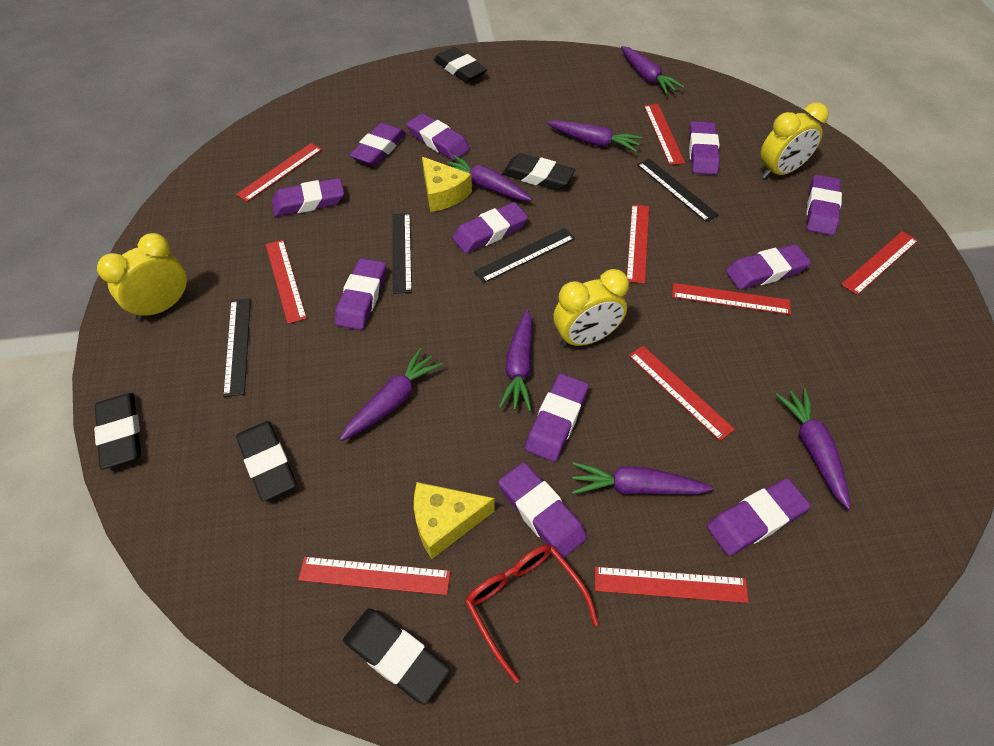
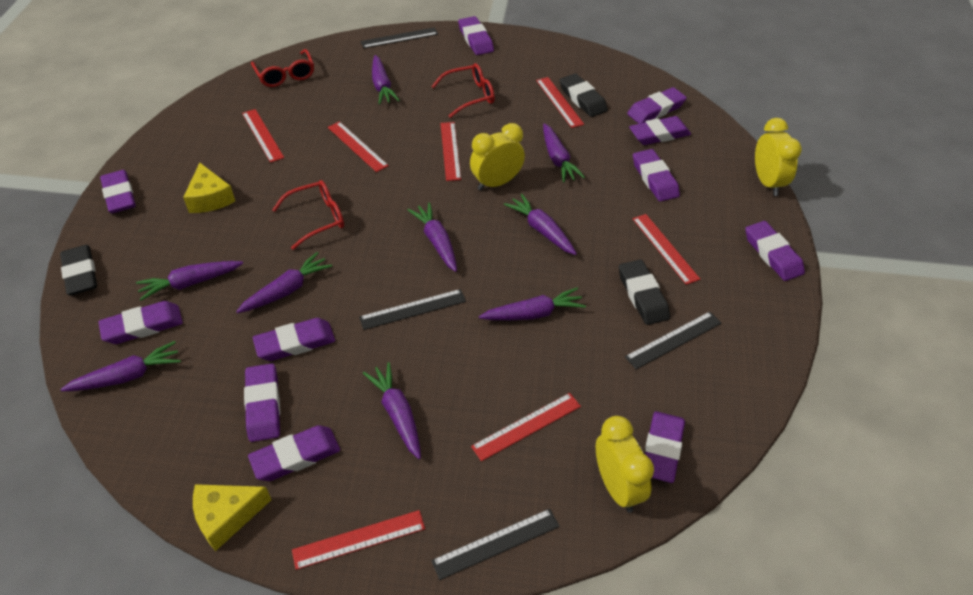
black eraser: [94,393,141,470] [236,421,297,501] [343,608,450,705] [434,47,487,83] [502,153,575,190] = 5 -> [60,245,97,296] [559,73,608,117] [619,260,670,325] = 3
purple carrot: [340,348,443,441] [447,155,532,201] [498,309,532,411] [547,120,643,152] [572,462,714,495] [621,46,684,94] [775,388,851,509] = 7 -> [60,341,181,391] [136,261,243,301] [236,252,332,313] [363,362,421,459] [372,55,400,105] [408,202,457,272] [479,287,586,320] [504,194,577,255] [543,123,585,183] = 9
red glasses: [465,545,599,683] = 1 -> [251,49,314,87] [272,180,344,250] [431,63,495,118] = 3
red ruler: [236,143,322,202] [266,240,307,324] [298,557,451,595] [595,567,749,603] [627,204,649,284] [629,346,735,441] [644,104,685,165] [672,283,791,315] [841,231,918,295] = 9 -> [242,109,284,163] [292,510,425,570] [328,121,389,172] [440,122,461,181] [471,393,581,461] [536,77,584,128] [632,214,700,285] = 7

